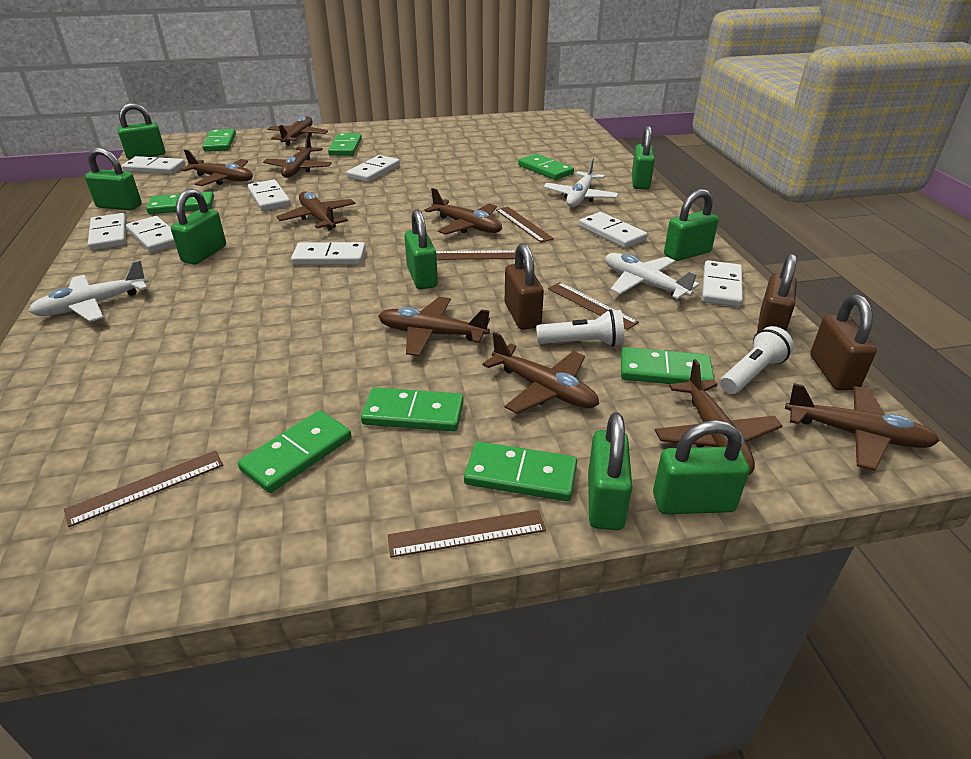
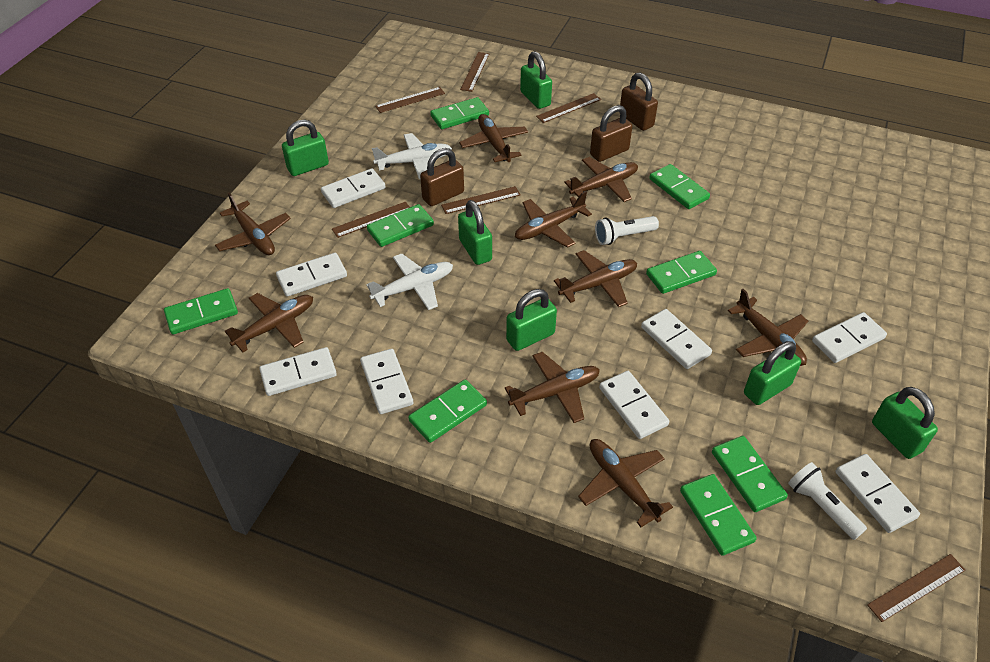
brown ruler: [64,450,223,527] [388,509,546,558] [436,250,516,260] [496,207,554,243] [548,282,639,330] = 5 -> [332,202,410,238] [375,87,445,113] [441,186,521,214] [460,52,489,92] [536,93,601,123] [867,554,965,622] = 6
green padlock: [85,147,142,210] [117,103,165,160] [171,189,226,265] [404,209,438,290] [588,412,632,530] [632,126,655,190] [653,420,749,514] [664,189,719,261] = 8 -> [282,120,329,176] [458,200,492,265] [506,289,557,351] [520,51,552,109] [744,341,801,405] [872,387,938,459] = 6
white plane: [28,260,148,322] [543,158,619,207] [605,253,699,299] = 3 -> [366,253,453,310] [372,133,452,179] = 2

